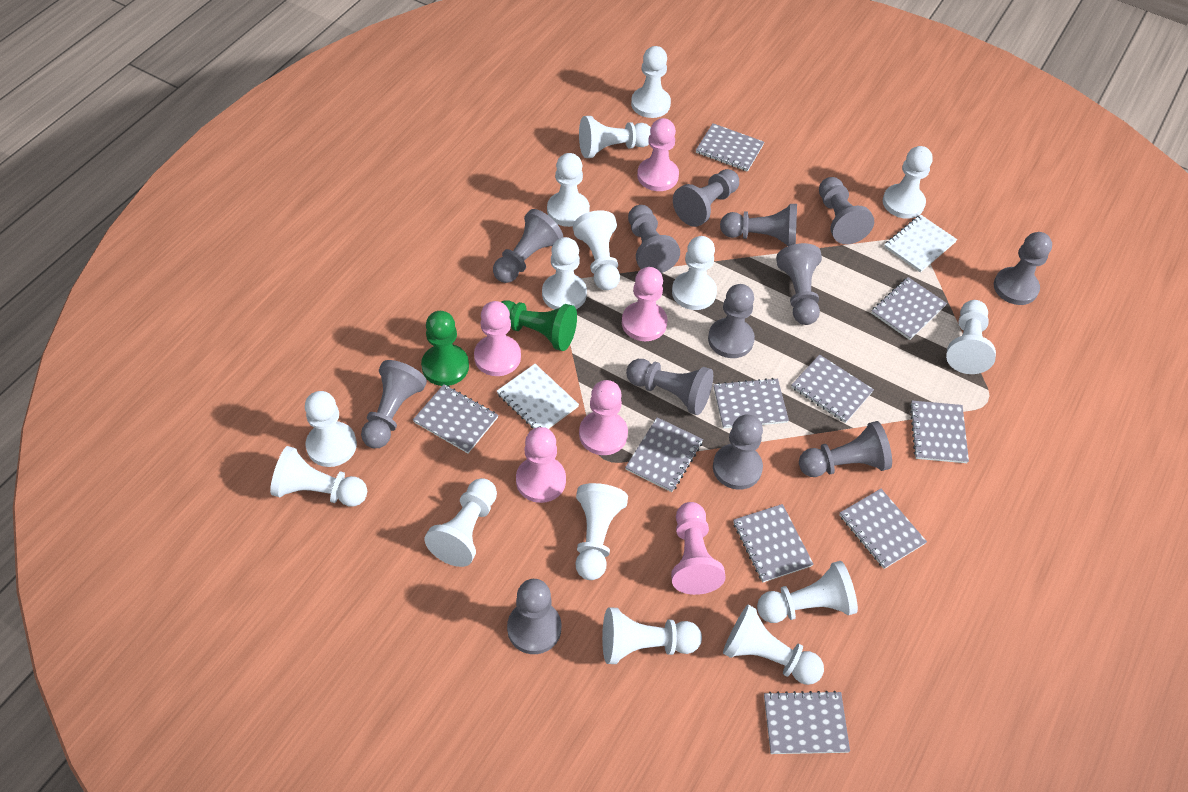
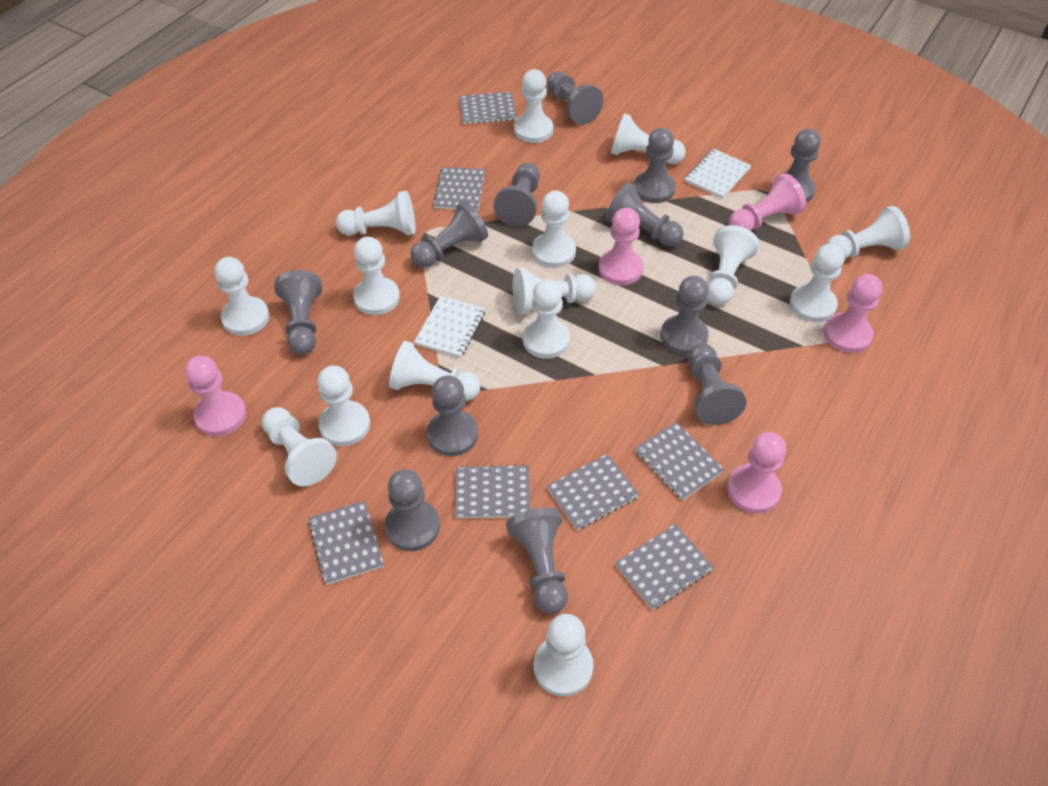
green pawn: [421,311,469,386] [501,300,577,351] = 2 -> none = 0
grey notebook: [413,384,498,453] [625,417,703,492] [696,123,764,172] [714,378,789,429] [733,504,814,582] [764,691,850,754] [791,354,874,423] [839,489,927,569] [871,277,947,340] [910,401,969,463] = 10 -> [308,501,384,585] [433,167,485,211] [455,465,530,518] [459,92,517,124] [547,454,640,530] [615,524,714,610] [635,422,725,500] = 7
grey pawn: [361,360,427,448] [493,209,563,283] [507,579,561,654] [626,359,713,415] [628,205,680,273] [673,169,739,227] [708,284,755,358] [713,415,763,490] [720,204,797,246] [776,243,822,325] [799,421,892,477] [819,177,874,244] [994,232,1052,305] = 13 -> [274,270,322,355] [385,469,440,551] [410,201,488,268] [427,375,478,456] [494,163,540,227] [506,507,568,614] [547,71,603,124] [606,182,684,247] [634,128,676,203] [661,276,709,355] [688,343,747,425] [778,129,821,203] = 12
pink pawn: [474,301,521,376] [516,427,566,503] [579,380,628,455] [622,267,668,341] [637,118,679,191] [671,502,726,595] = 6 -> [185,356,246,436] [599,208,644,285] [727,432,786,514] [729,173,806,231] [824,274,883,353] = 5

